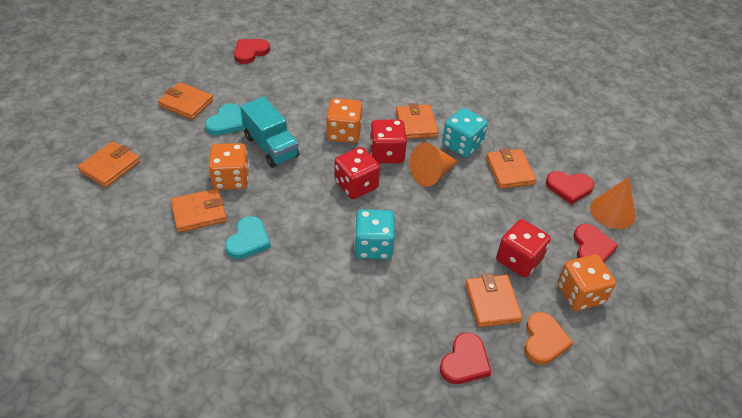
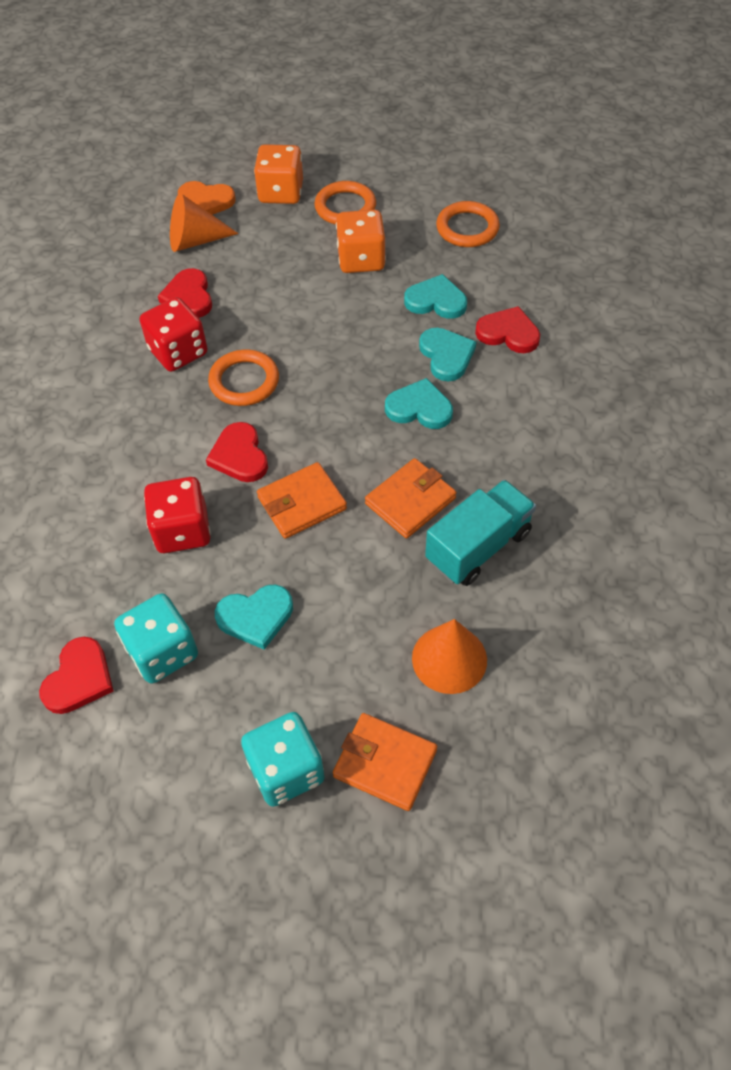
orange dice: [208,143,249,190] [326,98,362,143] [557,254,616,311] = 3 -> [254,144,303,204] [336,210,386,273] = 2
orange ring: none = 0 -> [208,350,279,406] [314,181,376,225] [436,201,500,247] = 3
orange wallet: [78,141,140,188] [158,82,213,120] [170,188,227,233] [396,103,439,139] [465,274,523,327] [486,148,536,189] = 6 -> [257,462,347,539] [333,713,437,811] [365,458,457,539] = 3
red dice: [335,147,380,199] [370,119,407,164] [496,219,551,277] = 3 -> [140,297,208,372] [144,477,211,553] = 2
turquoise heart: [205,103,244,135] [225,216,271,259] = 2 -> [215,585,293,650] [385,378,453,429] [404,274,467,319] [419,328,476,381] = 4

